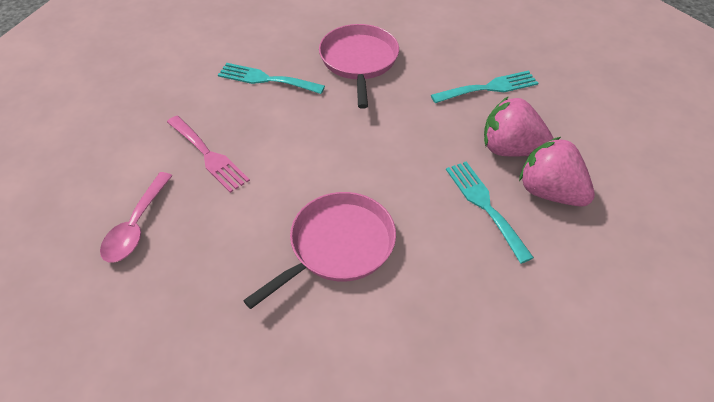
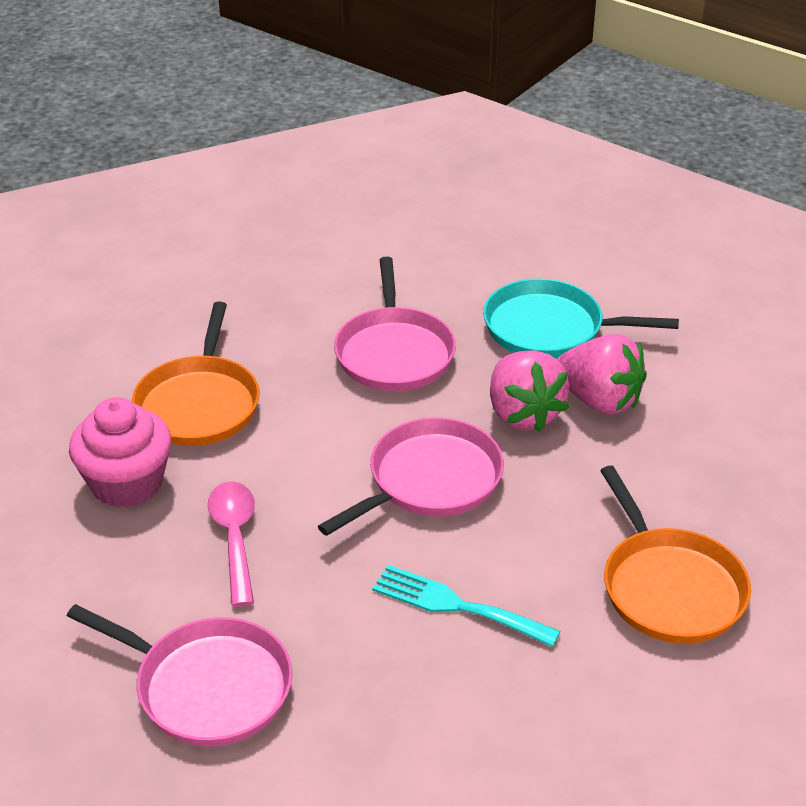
orange pan: none = 0 -> [132,302,260,446] [600,466,751,644] = 2
pink cupcake: none = 0 -> [69,397,171,508] = 1
pink fork: [167,116,250,193] = 1 -> none = 0
pink pan: [243,192,396,309] [319,24,399,109] = 2 -> [67,604,293,747] [318,417,504,536] [334,257,456,391] = 3
turquoise fork: [218,63,325,94] [431,70,538,103] [446,162,534,264] = 3 -> [372,565,561,647] = 1
turquoise pan: none = 0 -> [483,278,679,358] = 1

